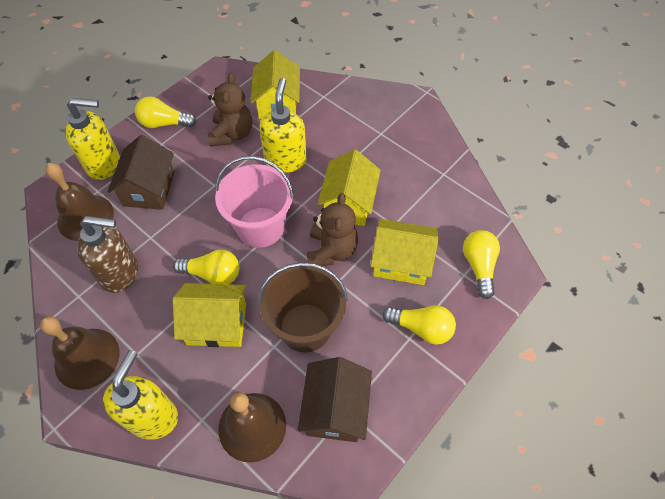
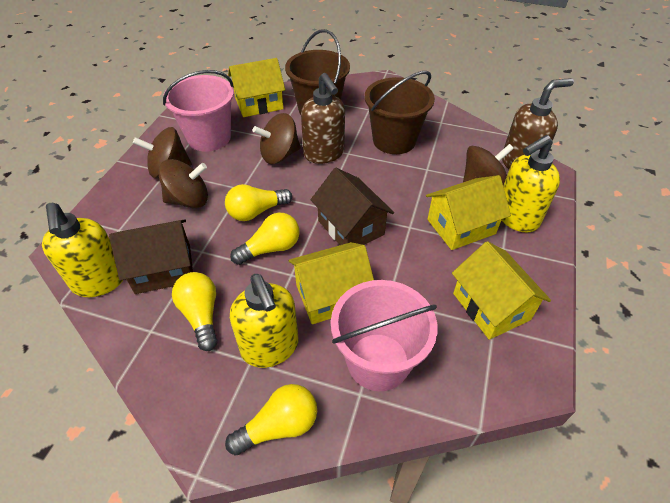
brown bell: [40,316,120,390] [45,163,114,241] [218,392,286,462] = 3 -> none = 0
brown bucket: [258,262,348,353] = 1 -> [285,29,350,115] [365,71,435,154] = 2
brown soap dispenser: [77,216,138,293] = 1 -> [301,73,345,164] [502,78,574,169] = 2
brown spinning top: none = 0 -> [133,127,192,178] [158,159,208,208] [253,113,301,164] [463,144,514,185] = 4
brown teddy bear: [208,73,252,147] [307,193,358,266] = 2 -> none = 0
pink bucket: [215,156,294,248] = 1 -> [163,70,234,152] [331,280,438,391] = 2

